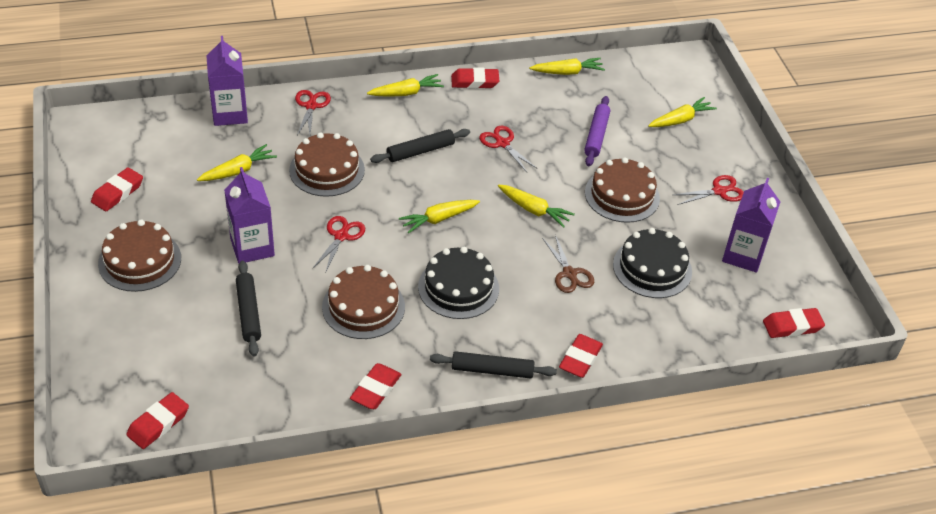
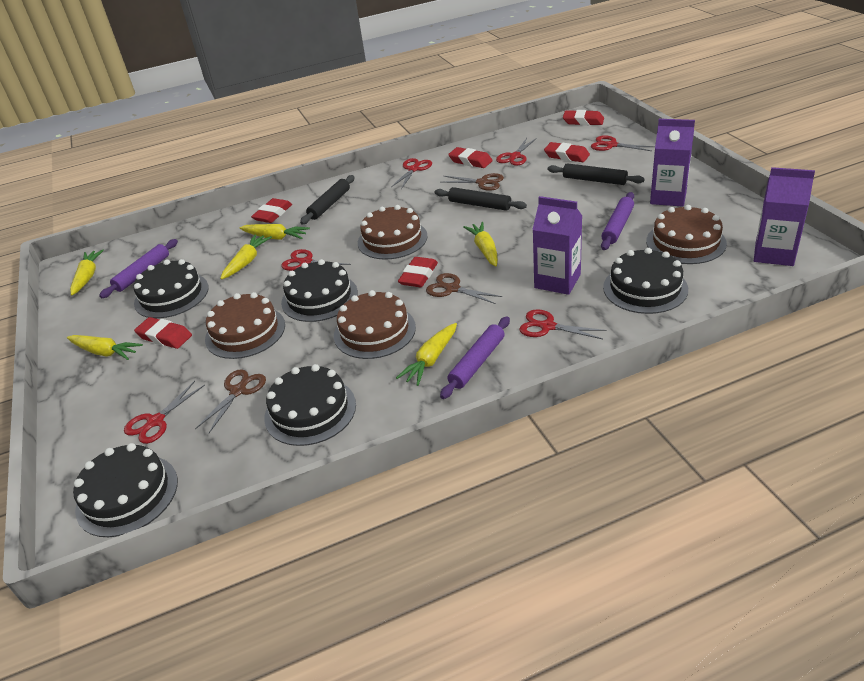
black cake: [418,247,499,319] [613,228,692,298] = 2 -> [73,443,178,537] [133,259,209,318] [264,364,356,446] [281,259,358,322] [603,248,688,314] = 5
brown scissors: [542,235,594,293] = 1 -> [195,369,266,433] [426,273,502,304] [440,173,504,191] = 3
purple rolling pin: [584,96,610,166] = 1 -> [99,239,178,298] [440,316,510,399] [601,192,634,250] = 3
red scissors: [295,90,331,135] [312,216,365,274] [479,126,538,172] [673,175,744,205] = 4 -> [124,381,205,444] [281,249,351,271] [391,158,432,189] [496,138,537,166] [519,309,607,339] [591,135,655,151] = 6

